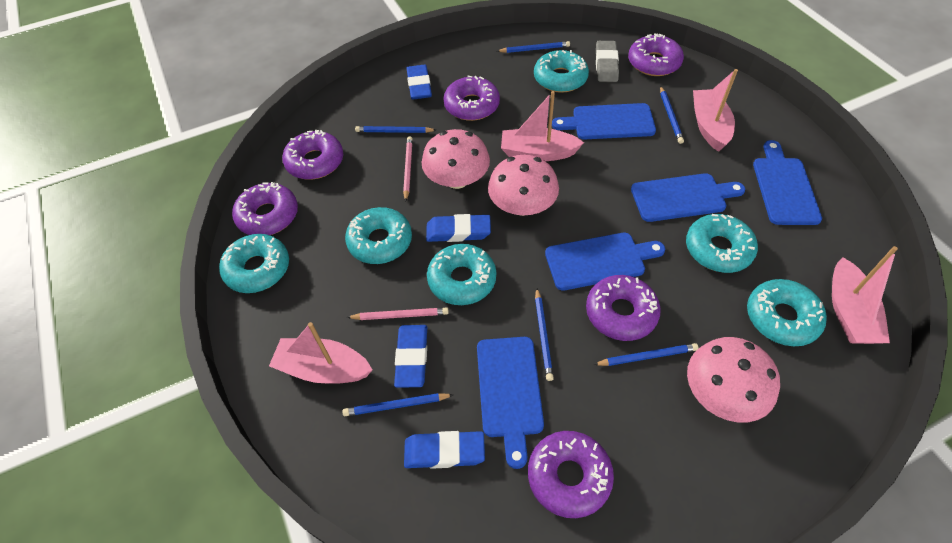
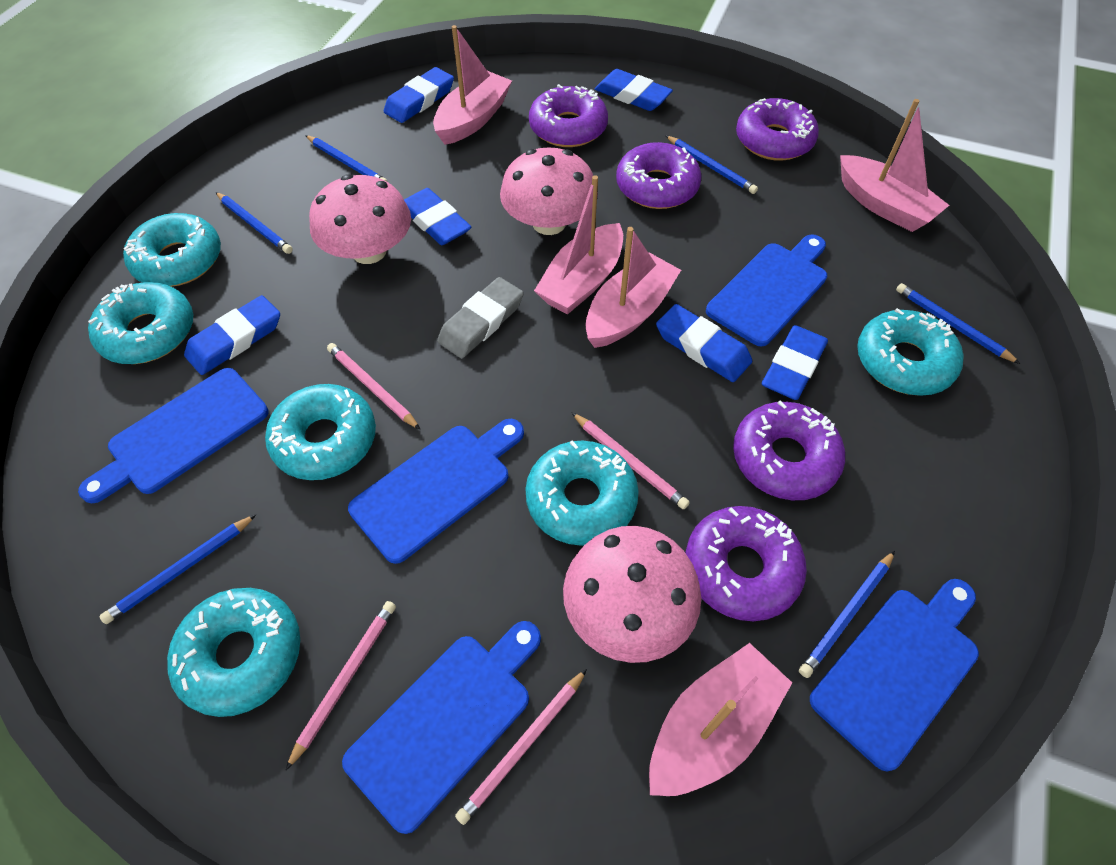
blue eraser: [394,325,427,388] [404,431,485,469] [406,65,432,100] [426,214,491,242] = 4 -> [184,295,280,375] [384,67,454,123] [404,188,471,245] [595,69,673,111] [656,304,752,382] [762,325,828,400] = 6
pink boat: [269,322,373,384] [501,91,584,161] [693,69,738,152] [832,246,898,344] = 4 -> [433,25,512,145] [534,175,623,314] [585,227,681,348] [649,643,792,796] [840,99,949,232] = 5
pink pencil: [347,307,449,320] [403,136,413,201] = 2 -> [285,601,396,771] [327,343,420,429] [455,669,587,825] [572,413,690,509] = 4
purple donut: [232,182,298,235] [282,130,343,180] [443,76,500,121] [528,431,614,518] [586,275,661,341] [628,33,684,76] = 6 -> [529,84,608,147] [616,142,701,209] [685,506,807,621] [733,400,845,500] [736,98,819,161] = 5

